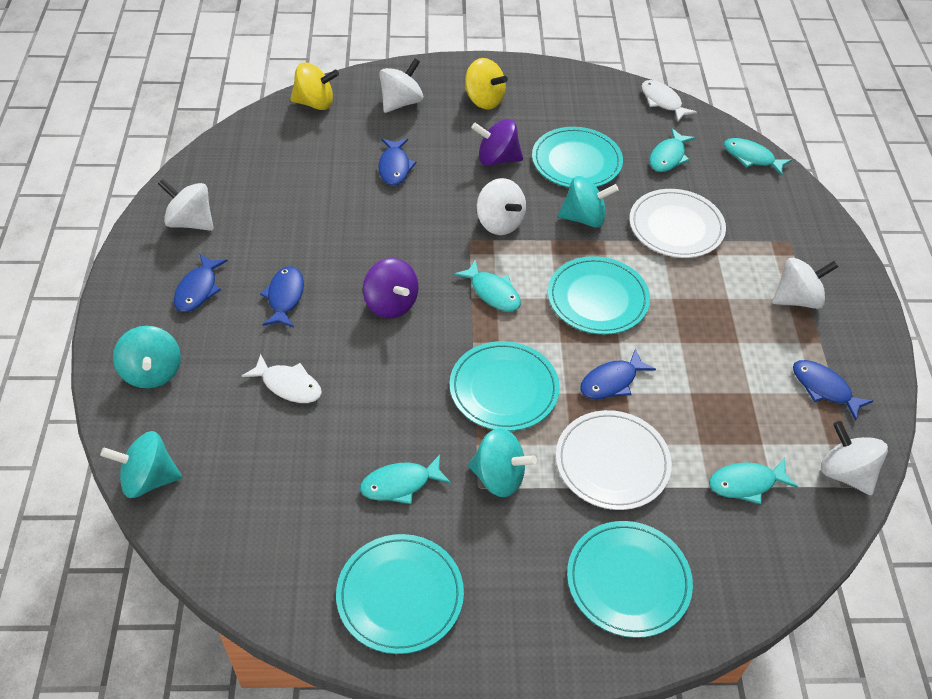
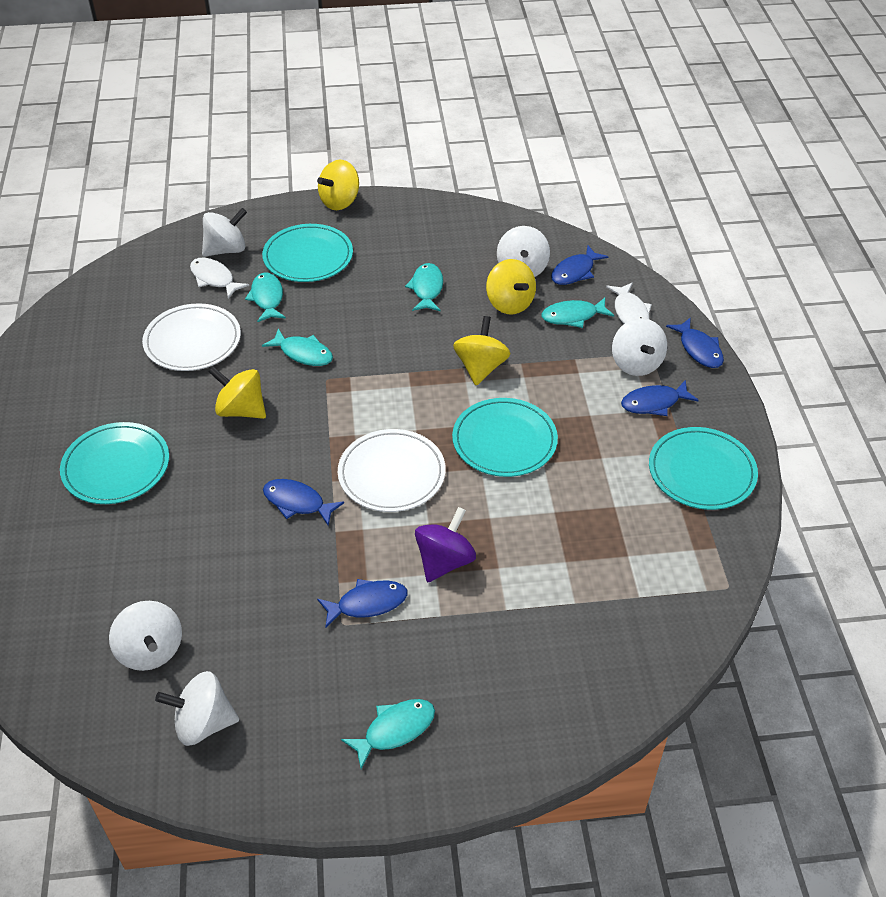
purple spinning top: [363,258,419,319] [471,119,523,166] = 2 -> [415,507,476,582] = 1
turquoise plate: [336,534,464,654] [449,341,560,431] [532,127,623,187] [548,256,650,335] [567,521,693,638] = 5 -> [60,422,169,504] [262,224,353,282] [452,398,558,477] [649,427,758,510] = 4
turquoise spinning top: [100,431,182,498] [113,326,181,388] [468,428,537,497] [558,176,619,228] = 4 -> none = 0
yellow spinning top: [290,62,339,110] [465,58,508,109] = 2 -> [208,366,266,419] [317,160,359,210] [453,316,511,385] [486,259,536,314] = 4

